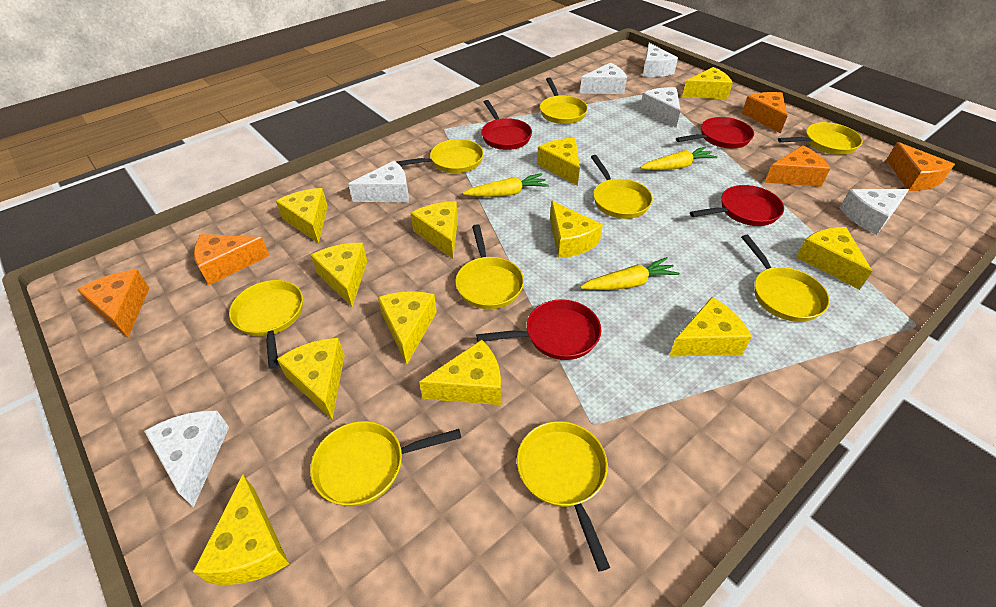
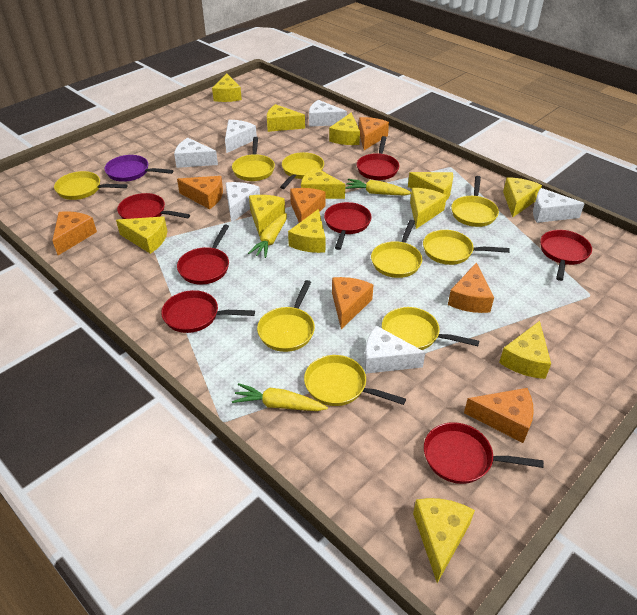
orange cheese: [77,270,149,338] [194,234,270,285] [742,92,787,133] [764,145,830,187] [887,142,955,191] = 5 -> [52,211,97,255] [177,176,223,209] [290,188,326,223] [332,277,373,329] [359,117,389,150] [448,262,494,313] [464,388,534,443] = 7
purple pan: none = 0 -> [104,155,173,182] = 1
red pan: [476,299,601,360] [481,100,532,150] [676,117,754,148] [690,185,784,226] = 4 -> [117,193,190,219] [161,290,255,333] [177,225,229,285] [324,202,372,250] [357,136,399,180] [424,422,544,484] [540,230,592,281] = 7

